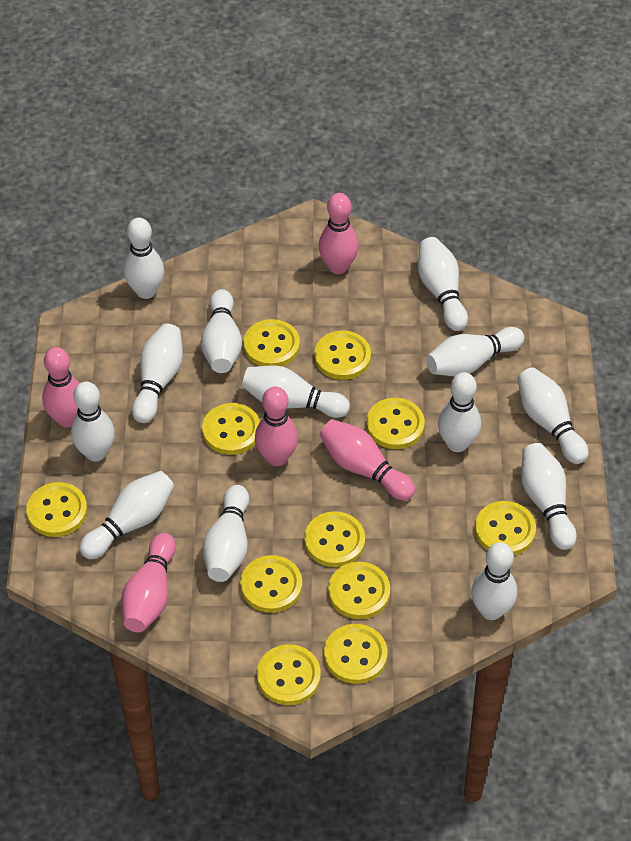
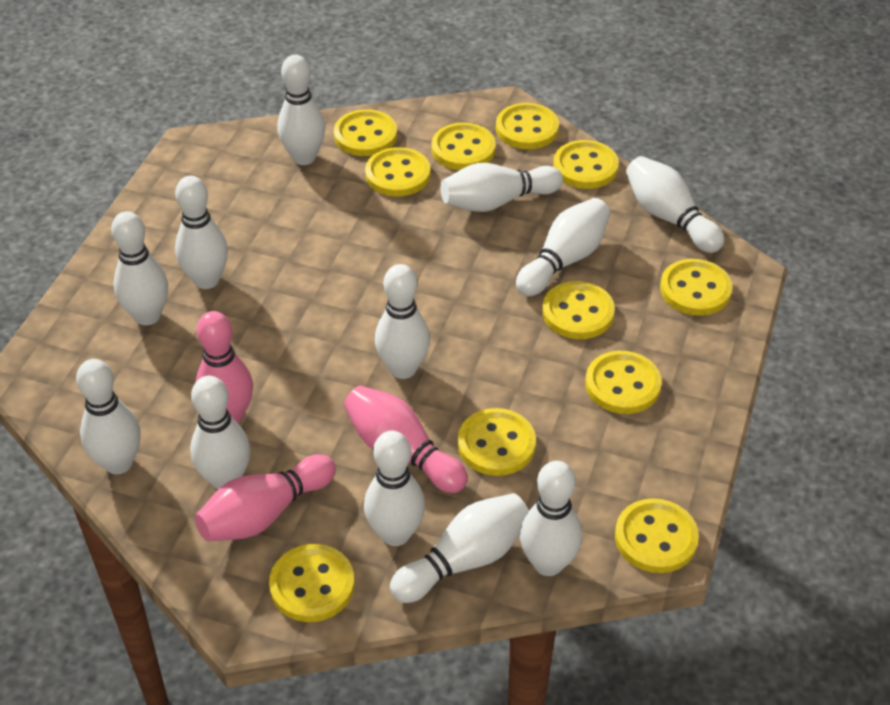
pink bowling pin: [42,347,80,428] [121,533,176,632] [255,387,298,466] [319,193,359,274] [319,419,415,500] = 5 -> [195,454,336,542] [196,311,253,423] [344,385,468,493] = 3
white bowling pin: [71,381,115,461] [79,471,174,559] [124,218,164,299] [132,324,183,423] [201,289,242,373] [203,485,249,582] [242,365,350,418] [418,237,468,331] [426,327,524,376] [438,372,481,452] [471,542,517,620] [518,367,588,464] [521,443,577,550] = 13 -> [76,359,141,474] [111,211,168,325] [175,176,228,289] [190,376,251,490] [277,55,325,165] [364,431,425,546] [375,264,430,379] [390,493,529,603] [441,163,563,212] [516,198,610,296] [520,461,582,576] [626,156,724,253] = 12

